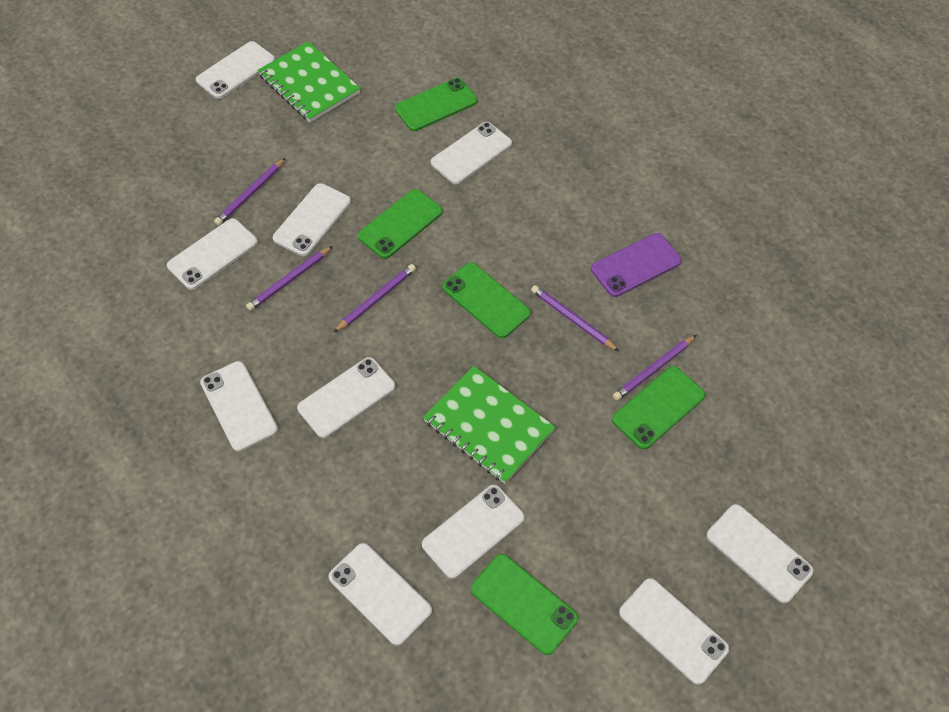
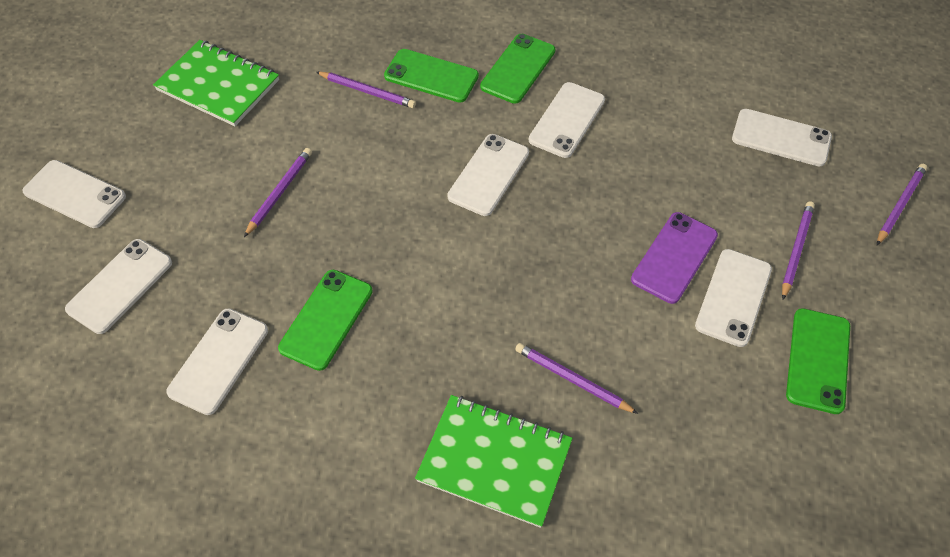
green phone: [358,189,443,259] [395,78,477,131] [442,262,531,338] [471,554,578,655] [612,366,705,450] = 5 -> [278,270,373,371] [384,49,479,102] [480,34,555,104] [786,308,850,414] = 4
white phone: [167,218,258,290] [196,41,275,99] [200,361,278,452] [273,183,351,256] [297,357,395,438] [329,543,432,646] [422,485,525,579] [431,122,512,184] [619,578,729,685] [707,504,814,604] = 10 -> [22,160,126,228] [65,239,172,334] [166,308,268,415] [447,134,529,216] [529,82,605,158] [695,249,772,347] [732,109,832,167] = 7

